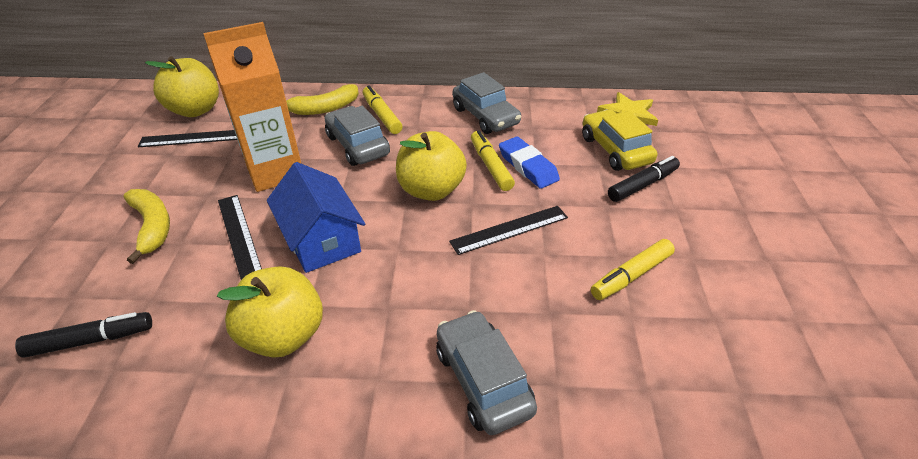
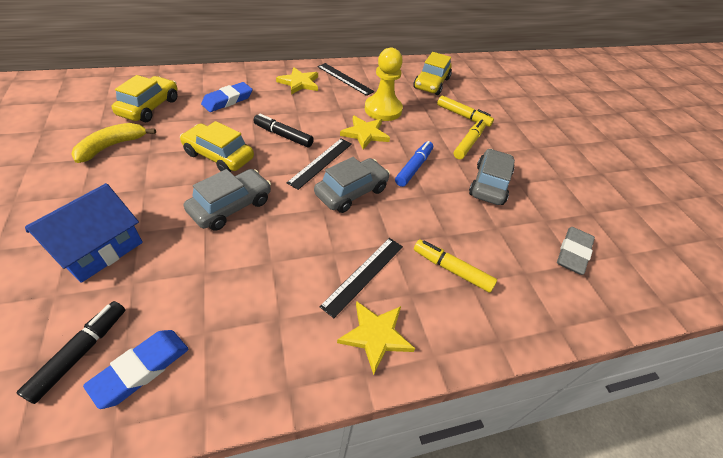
blue eraser: [499,137,560,189] = 1 -> [83,330,188,409] [201,82,252,112] = 2
blue marker: none = 0 -> [395,141,433,187] = 1
grey eraser: none = 0 -> [557,227,595,275] = 1
orange carton: [203,22,301,192] = 1 -> none = 0
yellow apple: [145,56,219,117] [217,266,323,357] [396,131,467,201] = 3 -> none = 0
yellow banana: [123,189,170,264] [286,84,359,115] = 2 -> [71,123,156,163] = 1
yellow car: [582,110,657,171] = 1 -> [111,75,178,122] [180,121,254,172] [414,52,452,95] = 3
yellow pawn: none = 0 -> [365,48,403,121] = 1
yellow star: [597,92,658,126] = 1 -> [276,67,318,95] [337,301,415,375] [340,116,390,150] = 3

